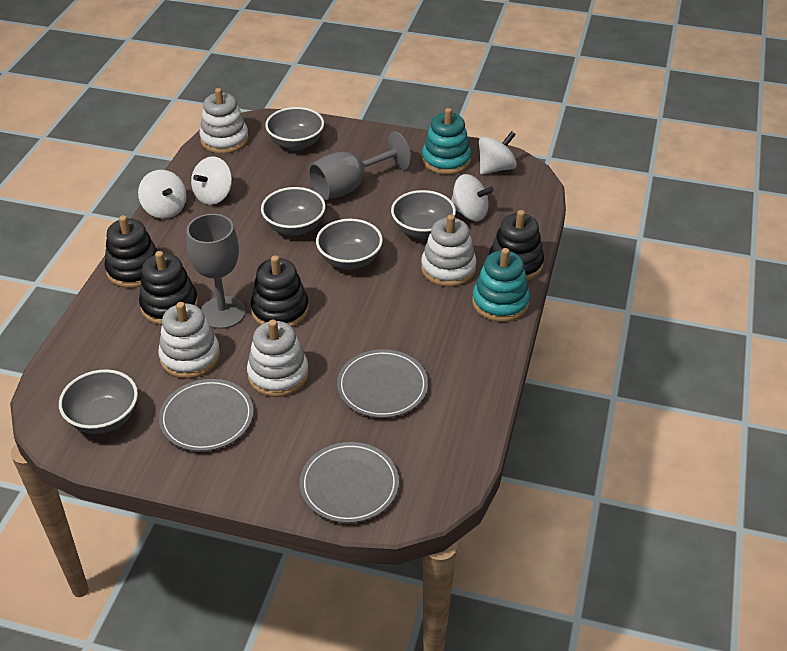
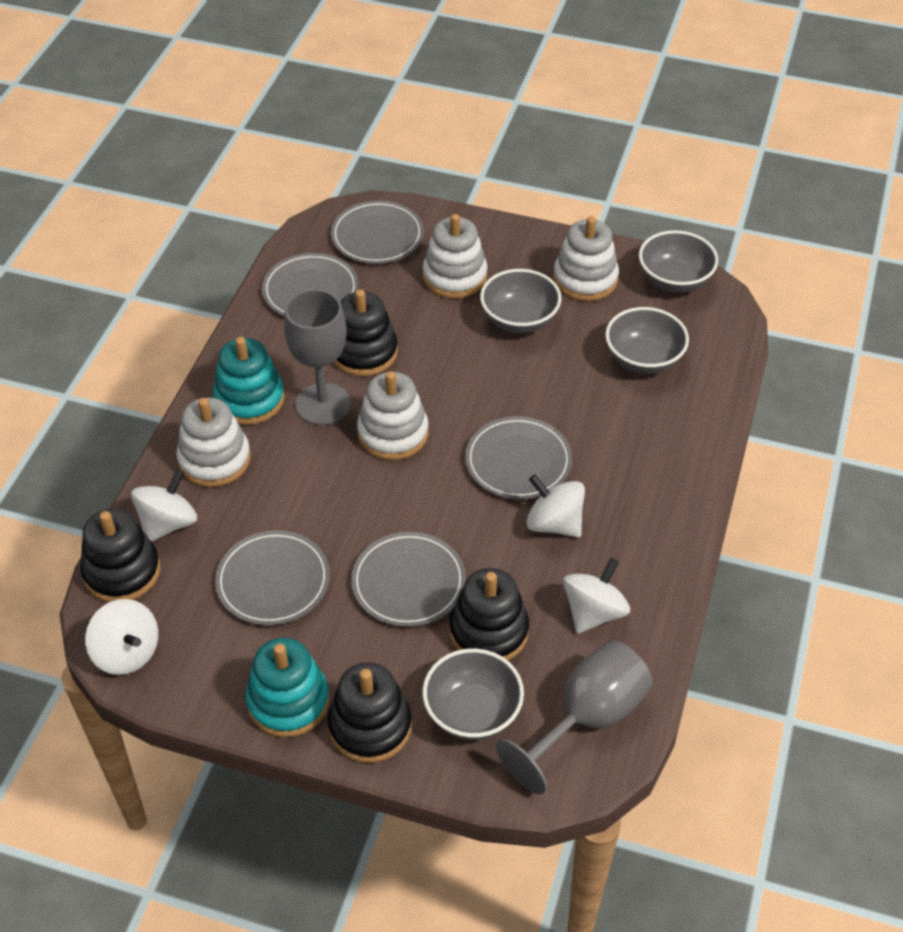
grey bowl: [59,369,138,434] [261,187,326,236] [265,107,324,150] [316,219,383,270] [391,190,456,239] = 5 -> [422,648,524,740] [480,269,561,333] [605,307,689,374] [639,230,718,293] = 4
grey plate: [159,379,254,451] [300,442,399,523] [337,349,428,418] = 3 -> [215,530,330,625] [262,253,359,316] [331,200,424,264] [351,532,466,627] [465,416,572,499] = 5

